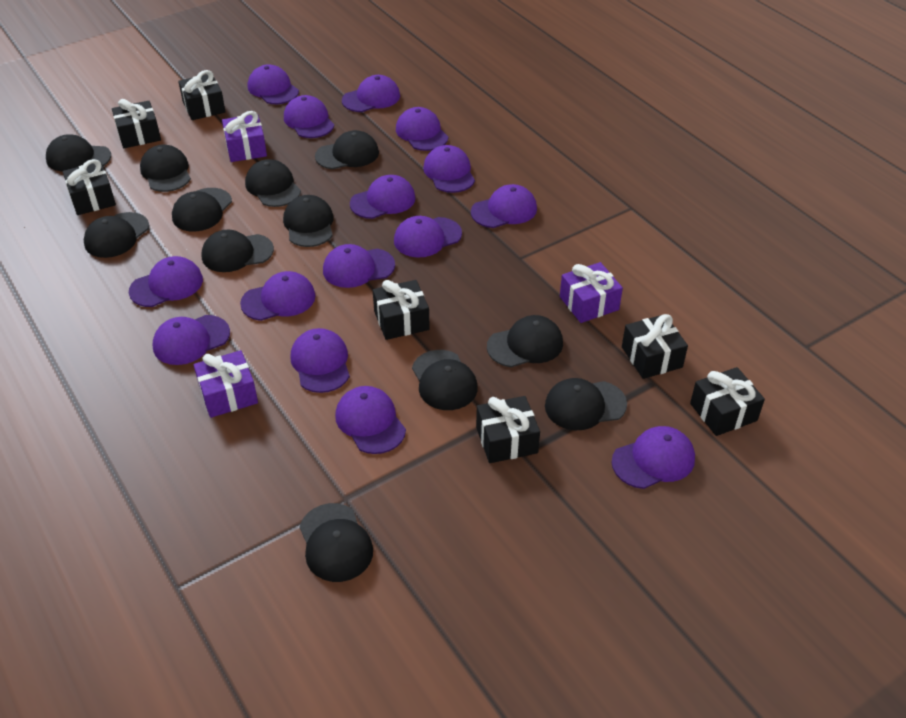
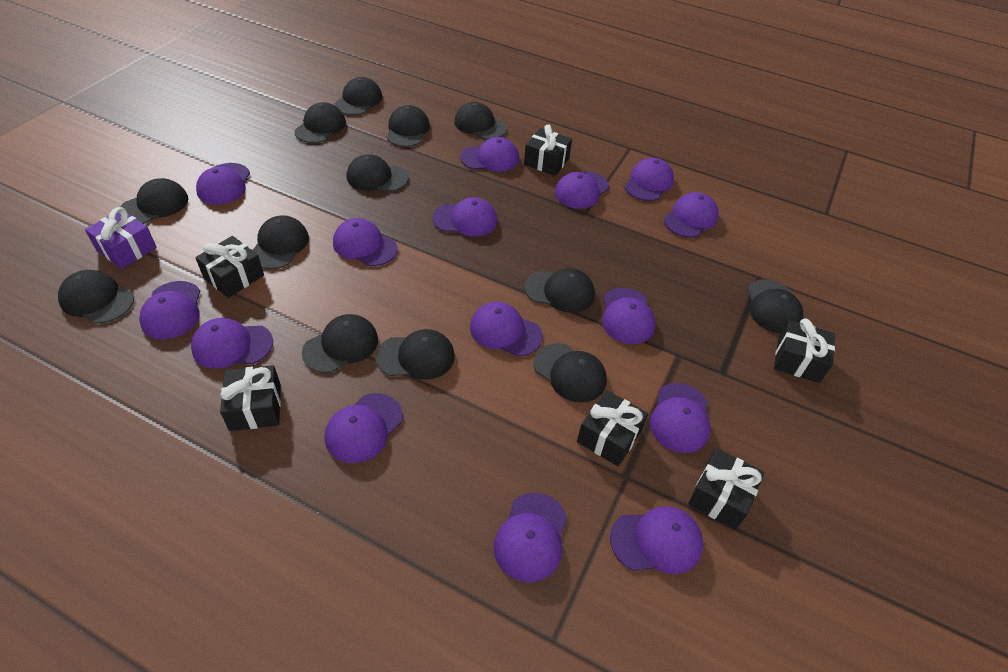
black cap: [46,134,111,171] [84,212,149,258] [140,145,191,192] [172,188,232,231] [201,229,274,272] [245,159,301,207] [283,195,334,247] [299,503,373,582] [315,130,379,169] [412,350,478,410] [487,315,563,367] [545,378,627,430] = 12 -> [58,270,134,324] [120,178,188,224] [253,215,309,269] [294,102,346,143] [302,314,378,373] [335,77,383,115] [347,154,409,192] [376,329,455,380] [386,105,430,147] [454,102,507,140] [524,268,595,313] [534,343,607,403] [747,279,803,334] = 13
black gift: [62,159,116,215] [112,99,161,148] [178,70,226,120] [373,280,430,340] [476,396,540,463] [622,314,688,379] [690,367,765,436] = 7 -> [195,236,264,298] [220,365,281,431] [524,124,572,176] [577,390,648,466] [688,448,764,530] [774,318,835,383] = 6
purple gift: [194,350,258,418] [222,111,267,162] [560,262,623,323] = 3 -> [85,207,157,269] = 1

